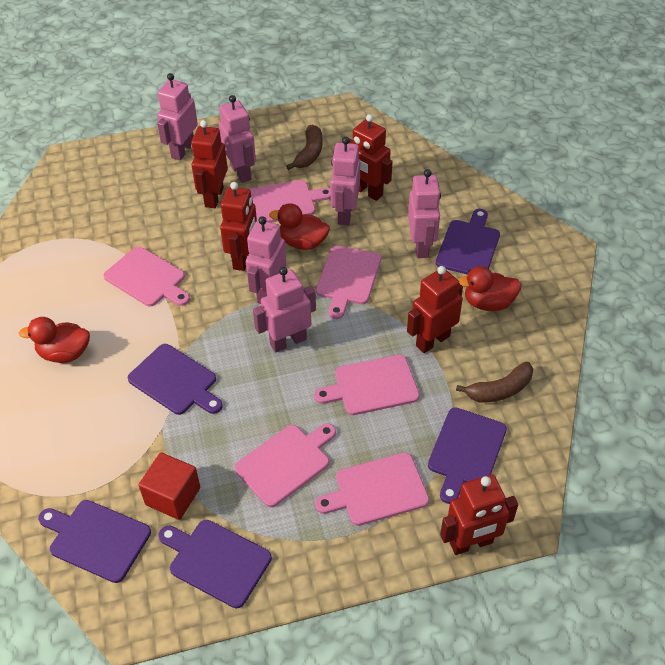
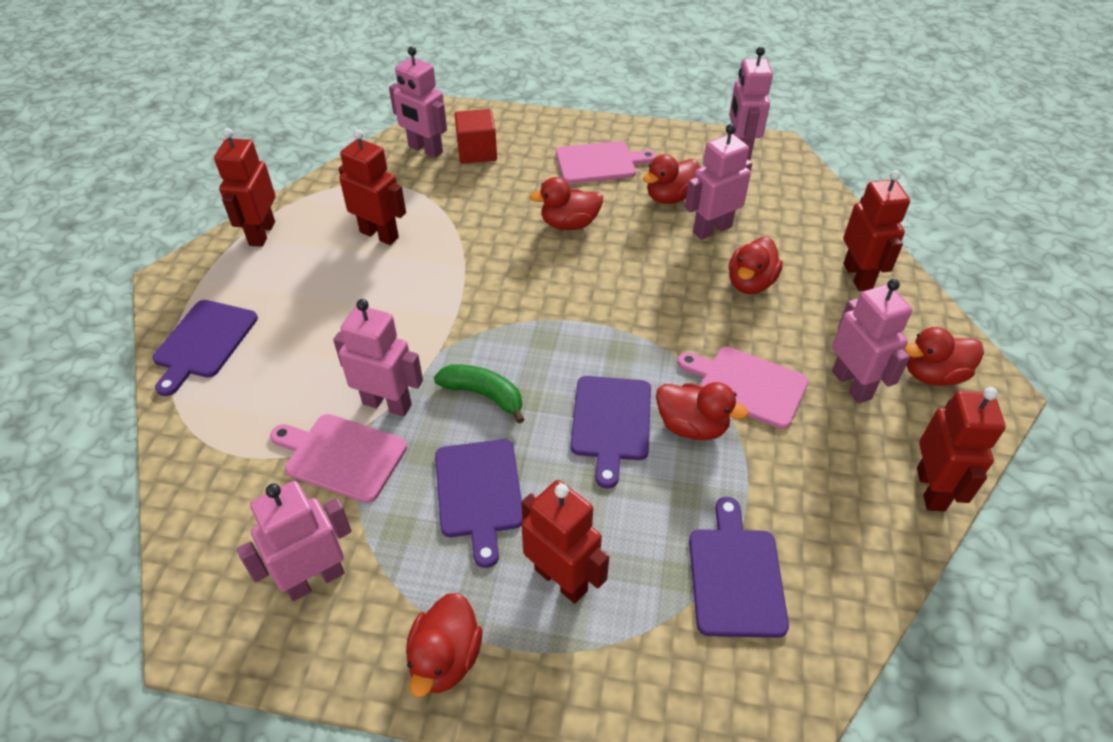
brown banana: [286,125,323,170] [456,362,533,402] = 2 -> none = 0
green banana: none = 0 -> [434,364,525,424] = 1
pink cutting board: [104,246,190,307] [235,423,336,507] [249,180,331,223] [314,355,420,415] [315,452,429,526] [316,245,381,319] = 6 -> [270,414,407,503] [556,141,657,184] [677,347,809,429] = 3
purple cutting board: [38,500,151,583] [128,344,223,415] [158,520,272,608] [428,408,507,504] [435,209,500,275] = 5 -> [152,300,258,396] [435,439,523,568] [570,376,651,488] [689,497,789,638] = 4
red duck: [19,317,90,363] [269,203,330,250] [457,266,521,311] = 3 -> [406,593,483,697] [529,177,603,230] [643,154,700,204] [656,382,748,440] [729,237,783,294] [905,327,984,386] = 6

